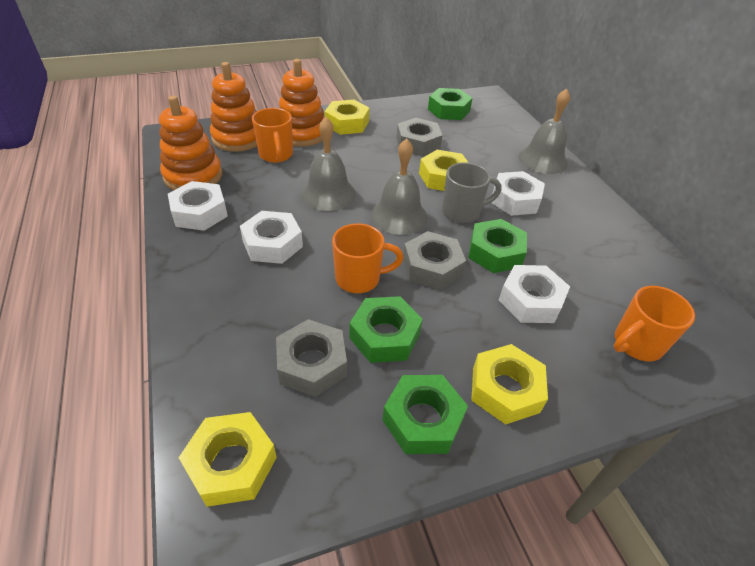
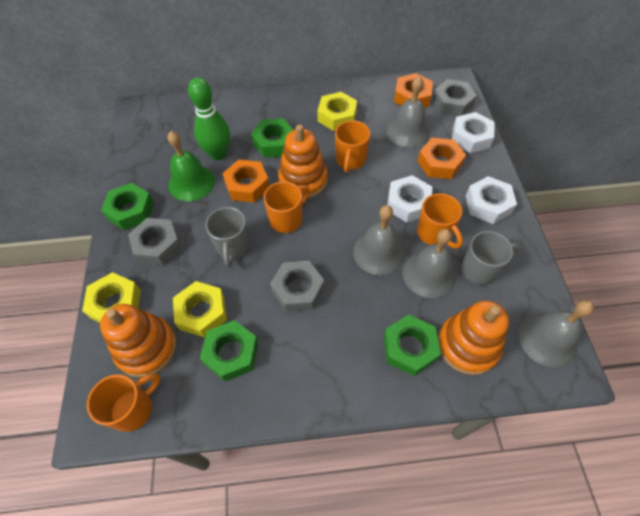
green bell: none = 0 -> [168,131,215,201] = 1
green bowling pin: none = 0 -> [188,77,230,160] = 1
grey bell: [301,117,356,211] [371,138,428,235] [518,89,570,174] = 3 -> [353,205,405,275] [386,76,430,147] [403,229,456,298] [518,300,594,368] = 4
grey mug: [442,162,501,223] = 1 -> [205,207,250,267] [461,231,519,285] = 2
orange mug: [252,108,293,163] [332,223,403,293] [614,286,695,362] = 3 -> [87,373,161,432] [263,181,310,233] [335,120,370,173] [417,193,463,249] = 4
orange nut: none = 0 -> [222,160,269,203] [394,73,433,108] [417,138,466,179] = 3
white nut: [168,181,228,231] [240,211,303,264] [491,171,545,216] [499,265,570,323] = 4 -> [387,175,432,223] [452,112,495,153] [466,176,517,224] = 3
yellow nut: [179,412,277,507] [325,100,369,135] [419,150,469,191] [471,344,548,425] = 4 -> [82,272,141,323] [173,281,227,338] [317,92,357,131] = 3

